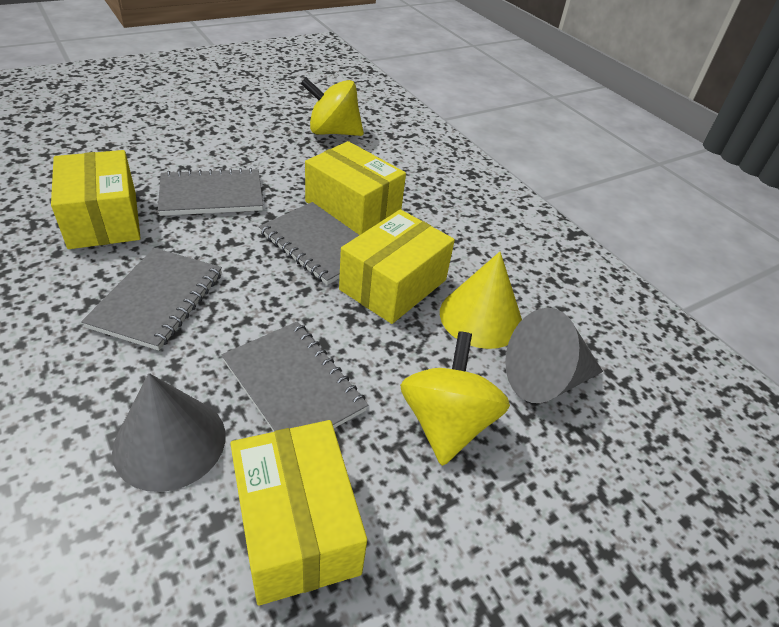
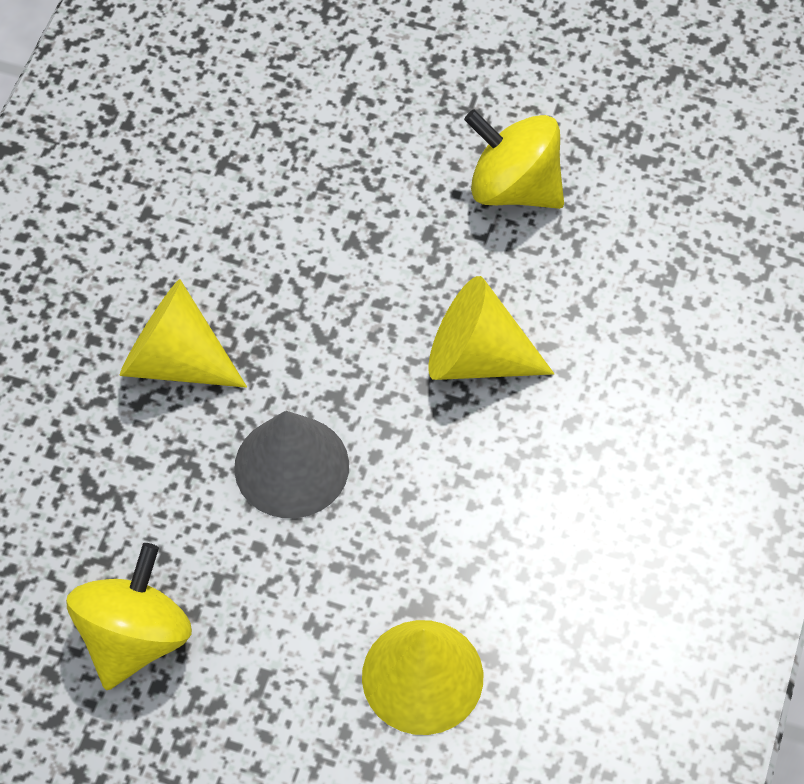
grey cone: [112,373,226,492] [505,308,603,403] = 2 -> [234,411,349,518] = 1
grey notebook: [81,248,222,350] [158,168,263,216] [222,321,368,432] [259,202,359,285] = 4 -> none = 0
yellow box: [51,150,141,249] [230,420,367,606] [305,141,406,235] [339,209,455,324] = 4 -> none = 0
yellow cone: [440,252,522,349] = 1 -> [120,279,247,388] [362,620,483,735] [428,276,554,380] = 3

